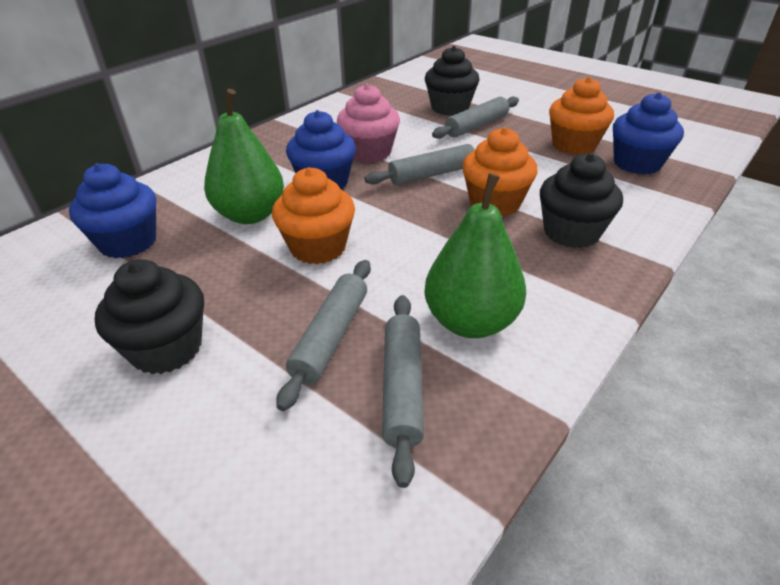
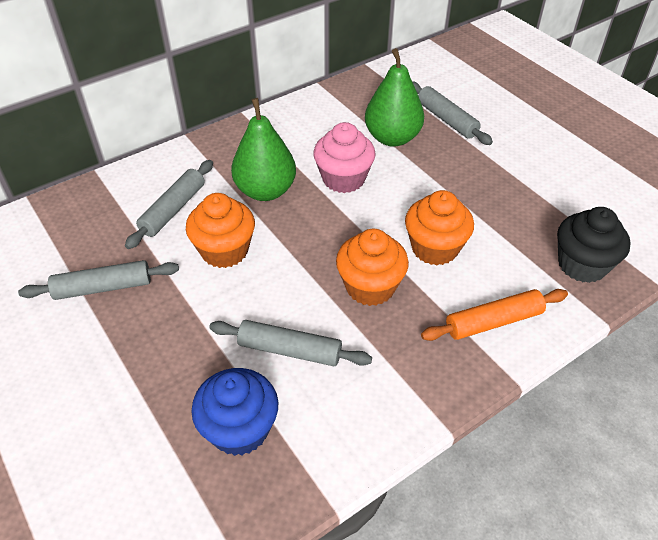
black cupcake: [95,259,204,374] [425,46,480,116] [540,153,623,248] = 3 -> [557,207,631,283] = 1
blue cupcake: [69,163,156,258] [286,110,356,189] [613,92,684,175] = 3 -> [191,368,278,456] = 1
orange rolling pin: none = 0 -> [421,289,568,341] = 1

